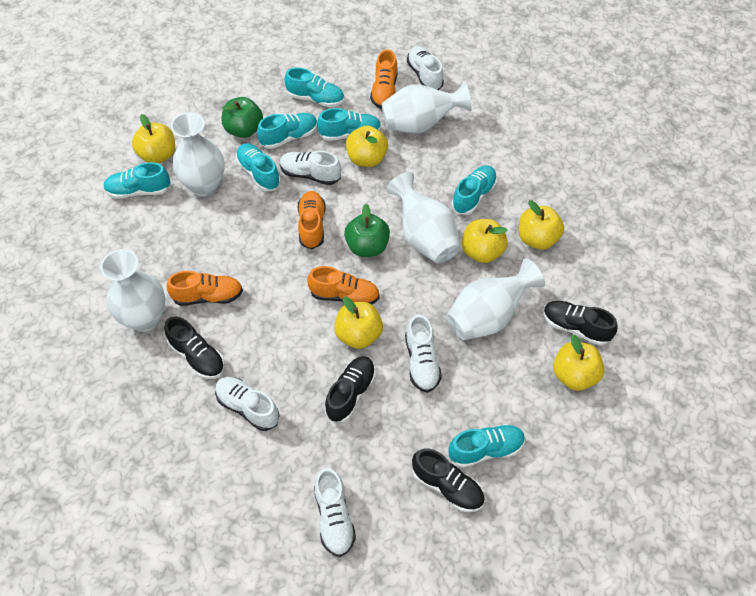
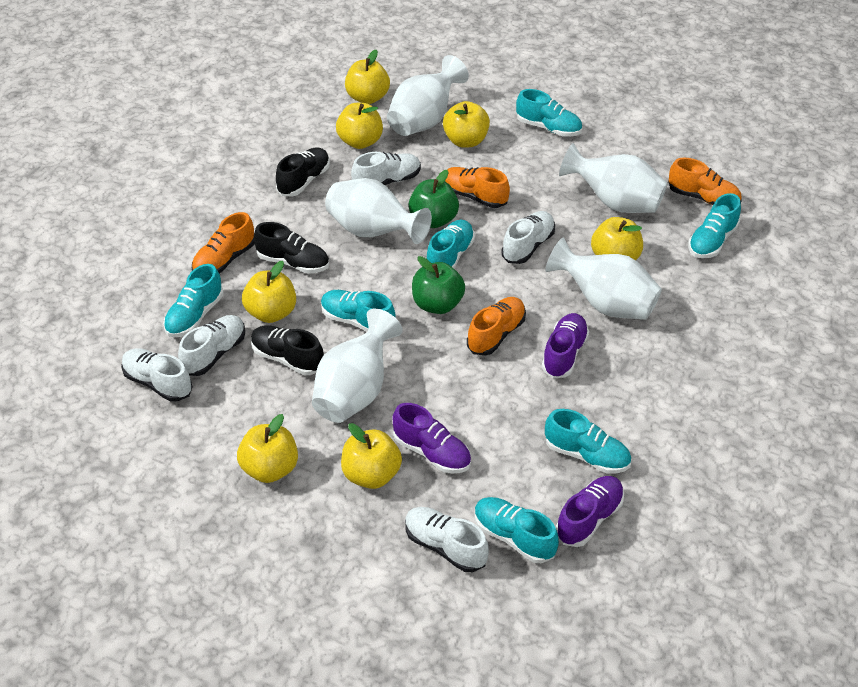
black shoe: [164,316,225,379] [325,356,376,422] [412,449,485,512] [543,301,618,346] = 4 -> [251,325,324,375] [254,222,329,273] [276,147,330,197] = 3
purple shoe: none = 0 -> [393,403,471,474] [542,313,589,379] [556,476,624,547] = 3
yellow apple: [132,114,175,163] [334,296,383,349] [346,126,388,167] [461,219,508,263] [519,200,564,250] [553,334,605,391] = 6 -> [237,414,298,483] [242,261,296,323] [336,103,383,149] [341,423,402,489] [345,50,390,104] [443,101,490,148] [591,217,643,260] = 7

